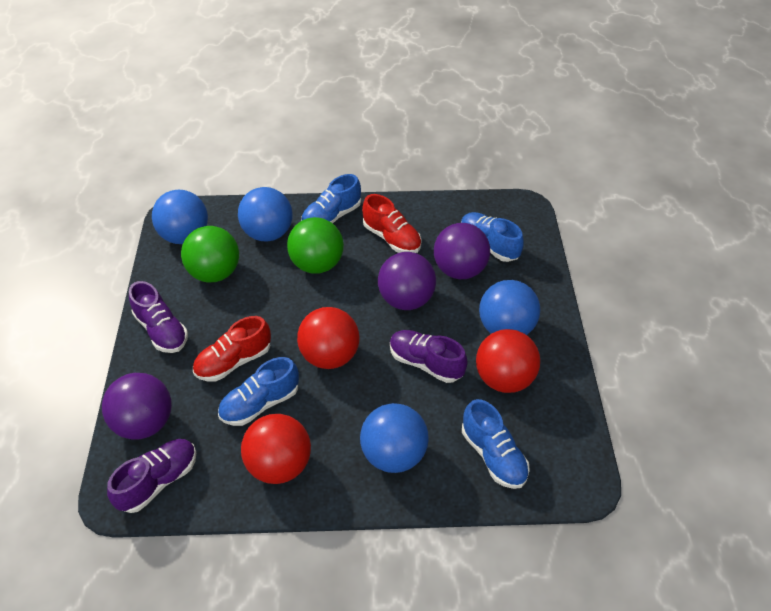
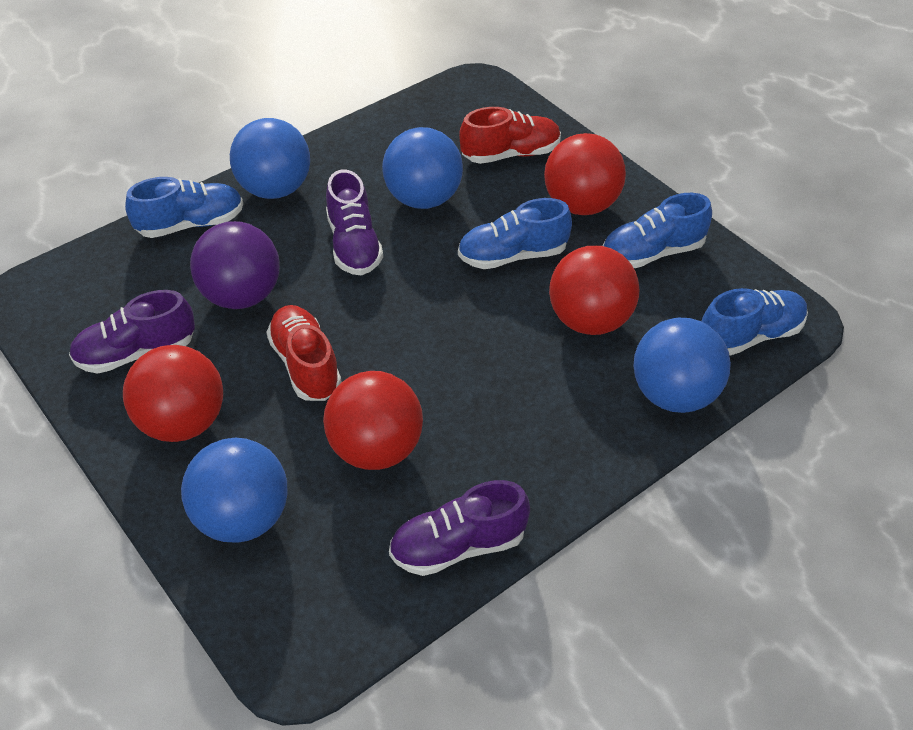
green ball: [181,226,239,283] [287,217,344,274] = 2 -> none = 0
purple ball: [102,373,172,440] [378,252,436,310] [434,223,490,279] = 3 -> [190,221,280,309] = 1
red ball: [241,414,311,484] [297,307,360,369] [476,329,540,393] = 3 -> [123,345,223,442] [323,371,423,470] [544,133,626,215] [549,246,639,335] = 4

